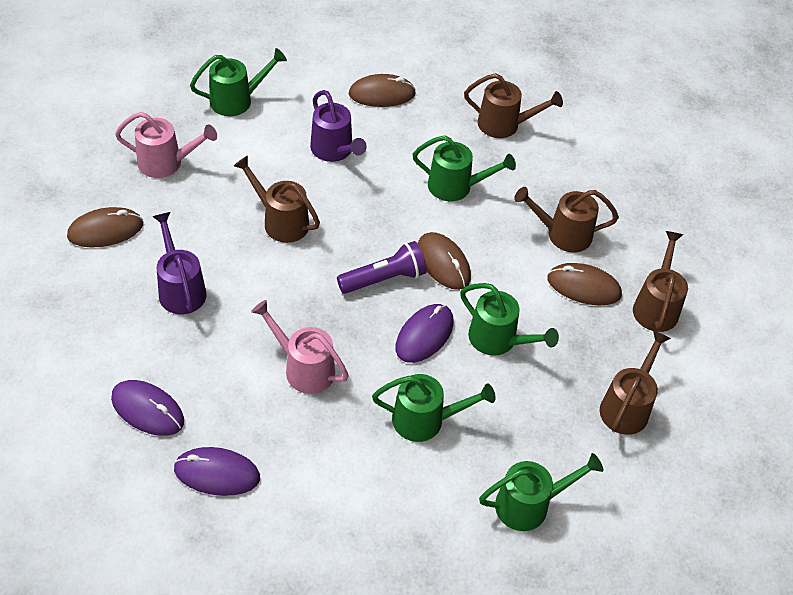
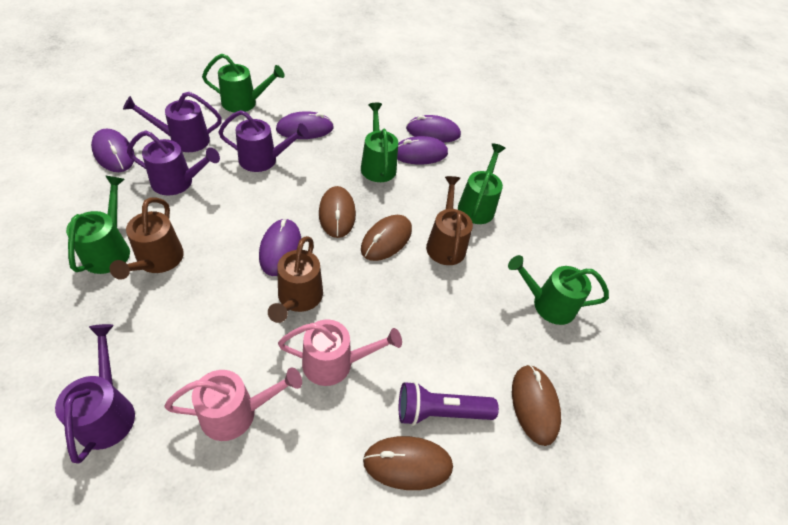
brown watering can: [234,156,320,243] [464,73,563,138] [514,187,619,252] [600,330,671,435] [633,231,688,332] = 5 -> [109,197,184,280] [268,236,323,323] [426,176,473,265] = 3
purple mouse: [111,380,184,436] [174,447,260,496] [396,304,454,363] = 3 -> [91,129,135,172] [259,218,301,276] [276,111,334,139] [397,136,448,164] [406,115,461,143] = 5
purple watering can: [152,212,207,314] [310,90,367,162] = 2 -> [55,324,135,463] [123,92,222,152] [127,131,220,196] [218,110,309,172] = 4

